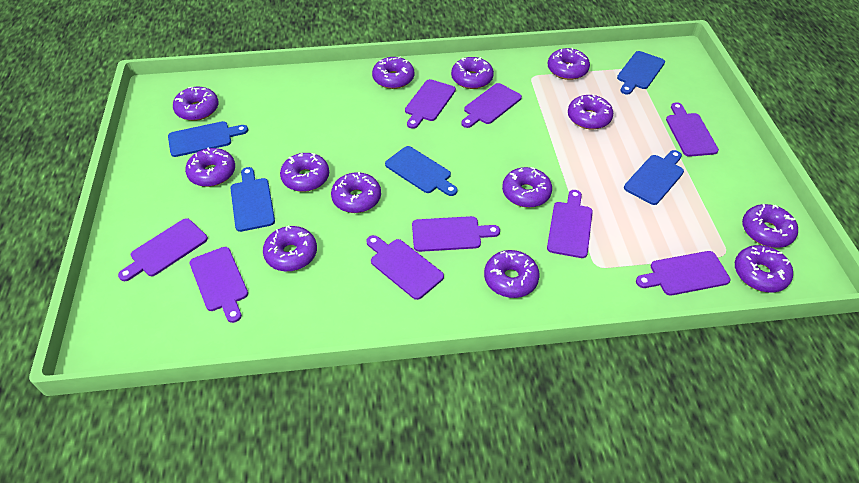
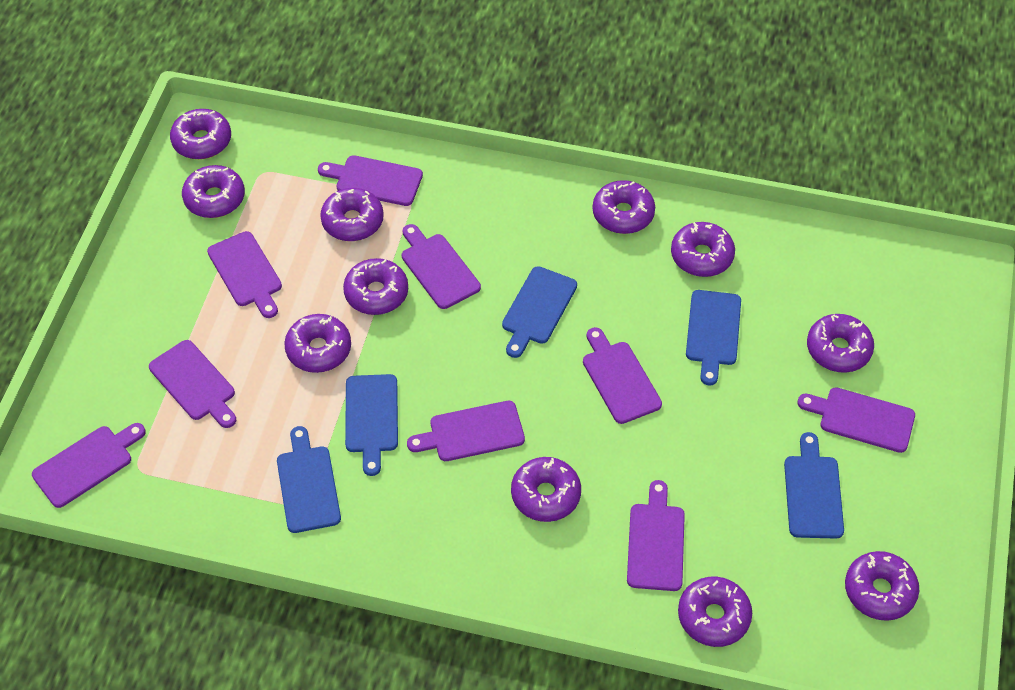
purple donut: [173,87,219,121] [185,148,235,187] [263,226,317,272] [280,153,329,192] [331,172,381,213] [372,57,414,89] [451,57,494,89] [484,250,540,298] [502,167,552,208] [548,48,590,80] [568,94,613,129] [735,245,793,292] [742,204,798,248] = 13 -> [170,109,231,159] [182,165,245,218] [284,314,351,373] [320,188,384,241] [343,258,408,315] [511,457,581,522] [592,180,655,234] [671,222,735,277] [678,577,752,647] [807,314,874,373] [845,551,919,621] = 11

